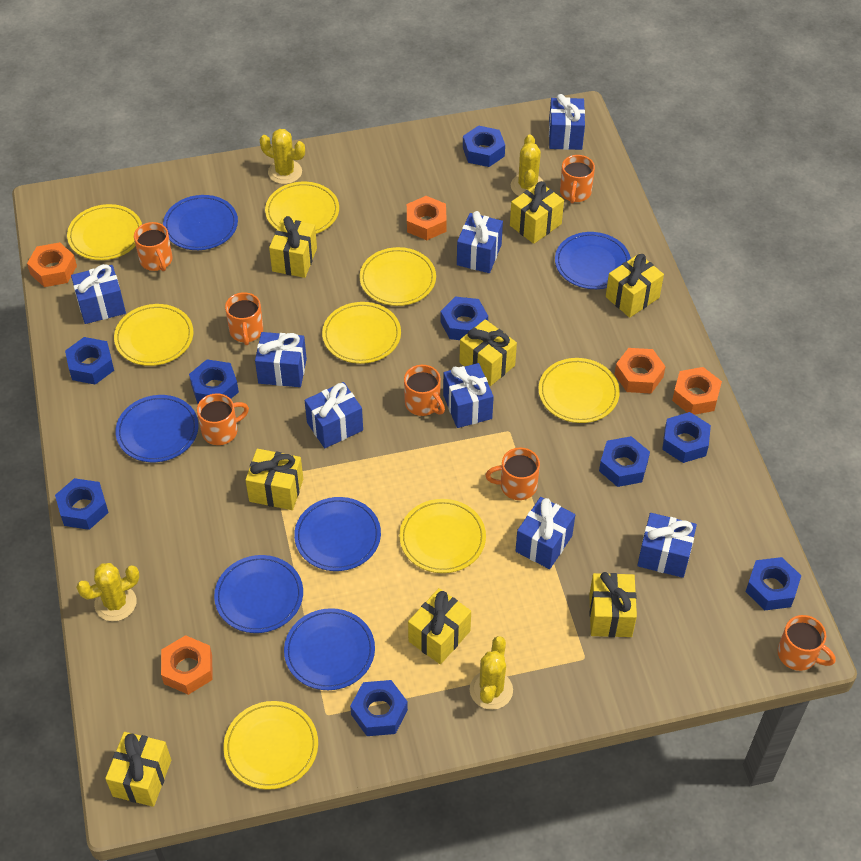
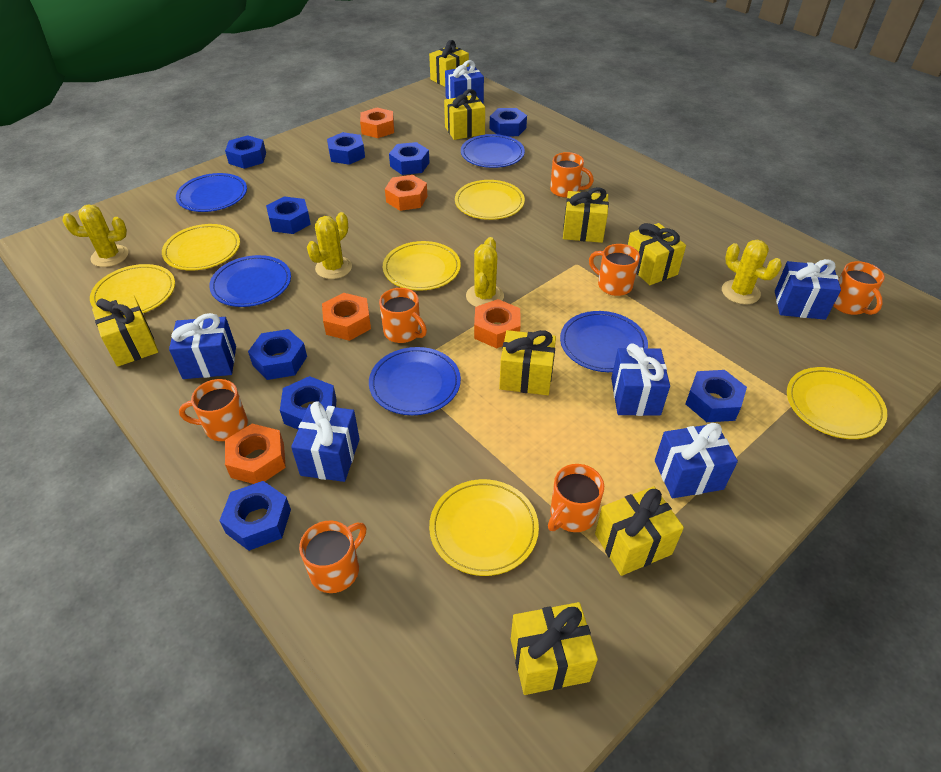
blue gift: [71,264,126,324] [255,332,307,387] [305,382,363,448] [443,363,494,428] [457,211,503,273] [515,497,575,569] [549,94,585,150] [637,513,697,578] = 8 -> [169,313,236,379] [291,401,360,482] [445,60,484,103] [611,344,670,416] [655,423,738,498] [775,259,841,320] = 6
blue plate: [115,395,199,462] [163,195,238,250] [214,555,303,633] [284,608,375,690] [294,497,381,571] [555,232,631,289] = 6 -> [176,173,247,212] [209,255,291,307] [369,347,461,415] [461,134,525,168] [560,311,648,372] = 5
yellow plate: [67,204,142,260] [114,304,193,366] [223,701,318,790] [265,182,339,234] [322,302,401,364] [359,247,436,306] [399,499,486,573] [538,358,620,423] = 8 -> [90,264,175,313] [162,224,240,271] [383,241,461,291] [429,479,539,576] [455,180,525,220] [787,367,888,439] = 6

